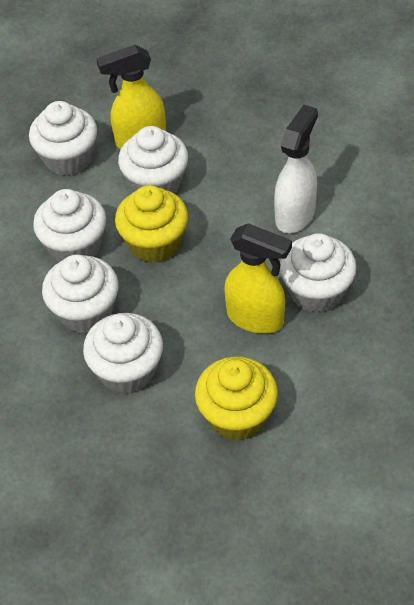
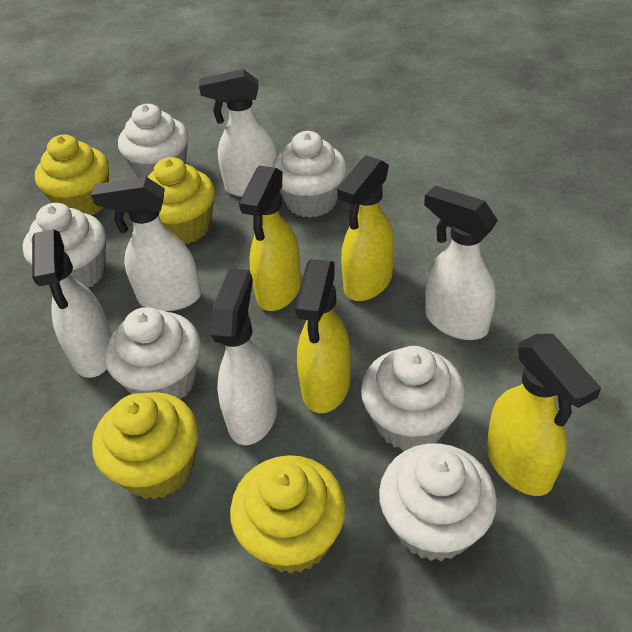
white spray bottle: [274,105,318,233] = 1 -> [32,229,112,378] [91,177,201,311] [199,69,278,197] [210,268,277,445] [424,186,498,340] = 5
yellow cupcake: [115,185,188,263] [195,357,278,441] = 2 -> [35,135,109,215] [92,392,199,500] [148,157,215,244] [230,455,346,574] = 4
yellow spray bottle: [96,45,166,149] [224,223,292,333] = 2 -> [239,165,301,311] [295,259,351,413] [337,155,394,301] [487,334,601,496] = 4

